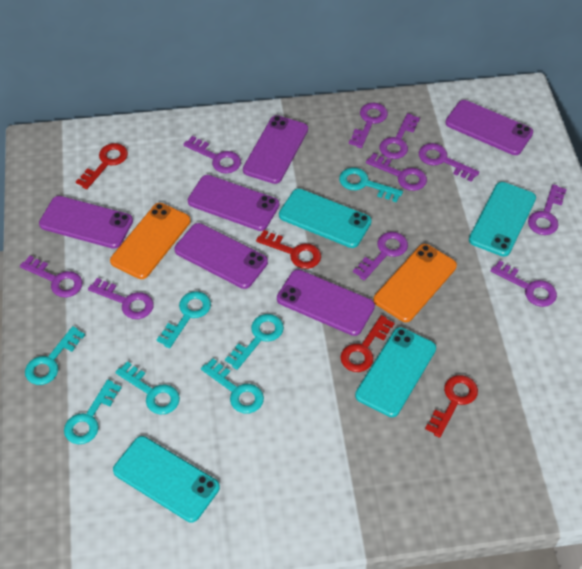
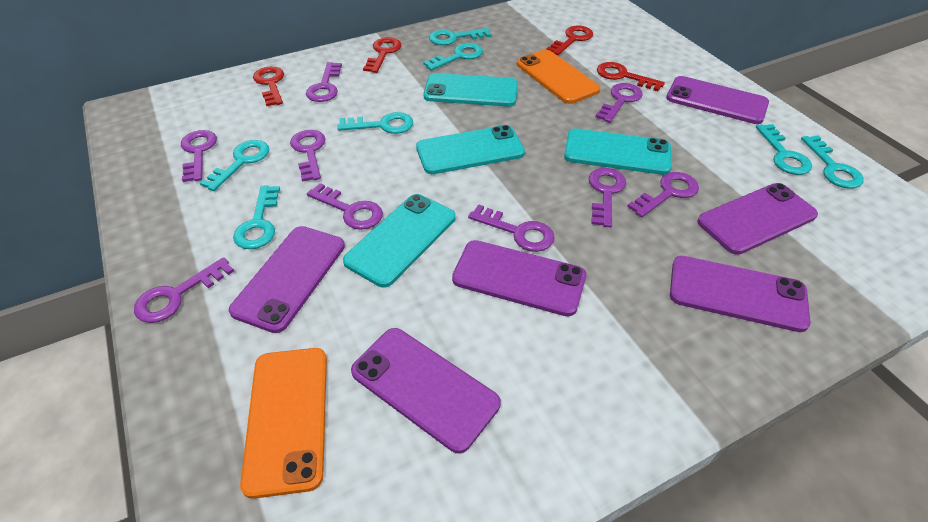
purple key: [20,256,83,298] [88,278,154,319] [183,136,241,173] [349,103,388,148] [353,232,408,281] [366,153,427,191] [380,113,420,159] [419,143,479,182] [491,260,557,307] [528,184,567,235] = 10 -> [134,257,234,323] [181,130,217,182] [290,130,326,182] [306,62,342,102] [307,183,383,230] [468,204,555,252] [589,168,626,228] [596,83,643,123] [627,172,699,218] = 9

